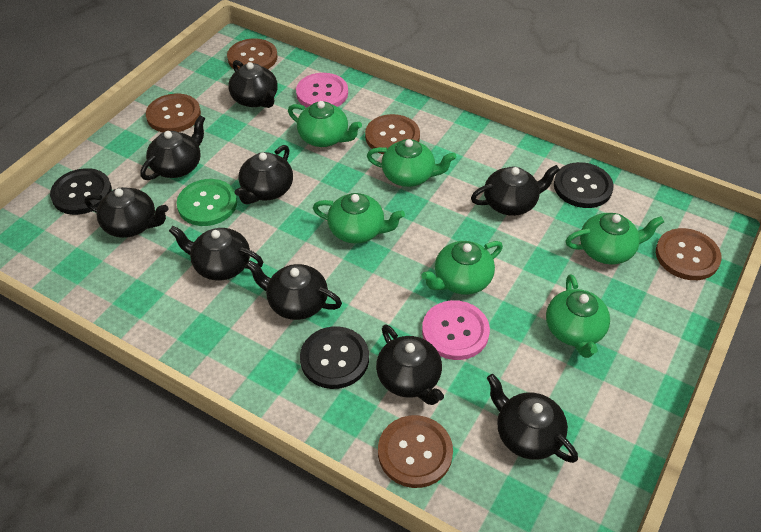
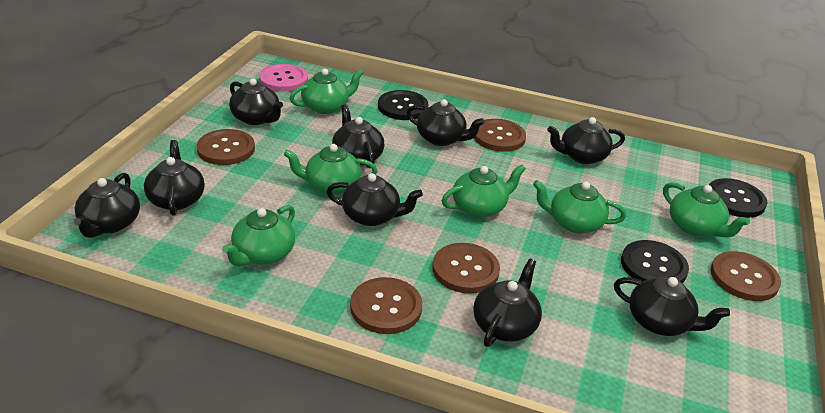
green button: [177,179,237,226] = 1 -> none = 0
pink button: [296,73,348,107] [422,300,490,360] = 2 -> [259,64,308,92] = 1

